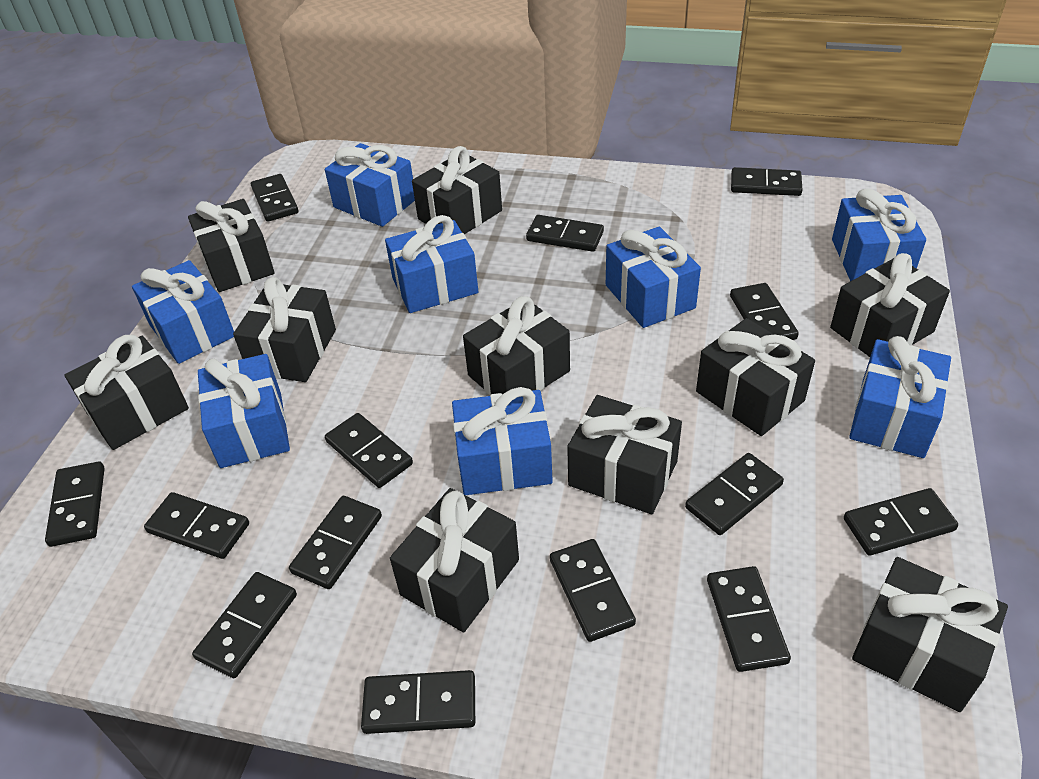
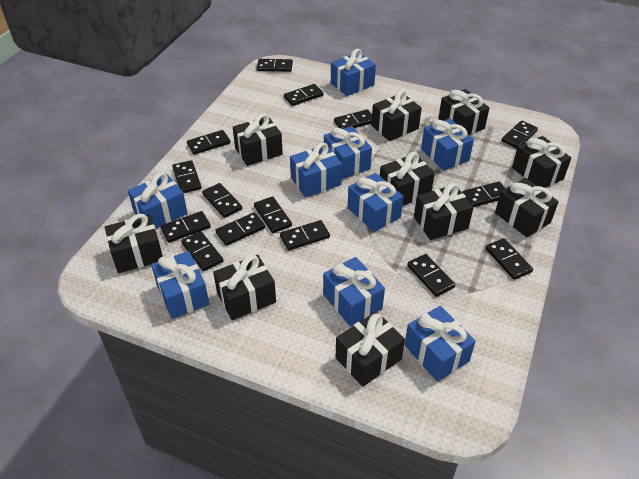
black domino: [45,462,105,547] [144,492,249,559] [192,572,297,678] [251,174,299,222] [289,496,382,589] [325,413,413,488] [361,670,475,734] [526,215,604,252] [550,539,636,642] [685,453,784,535] [707,566,791,672] [730,283,799,340] [731,167,803,196] [844,488,958,555] = 14 -> [160,211,211,243] [172,160,202,193] [181,231,223,271] [187,130,230,155] [202,183,242,218] [215,212,265,246] [254,196,292,233] [257,59,293,72] [280,220,330,251] [284,84,324,106] [334,109,372,129] [407,254,455,297] [462,181,506,207] [485,238,533,280] [501,120,538,148] = 15
blue gift: [132,260,234,364] [198,354,290,468] [325,143,415,227] [385,215,479,313] [452,387,553,495] [606,227,701,328] [832,188,926,281] [849,336,951,458] = 8 -> [128,172,188,229] [151,251,209,319] [290,142,342,197] [323,257,385,326] [324,126,372,179] [331,49,376,96] [348,173,404,232] [404,306,476,382] [421,118,474,171] = 9

